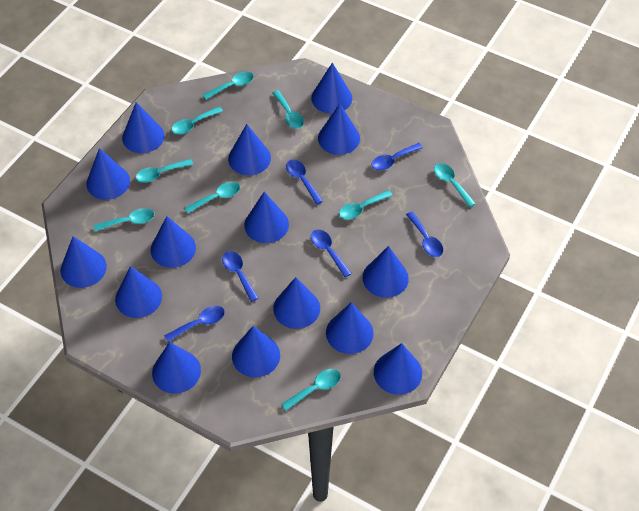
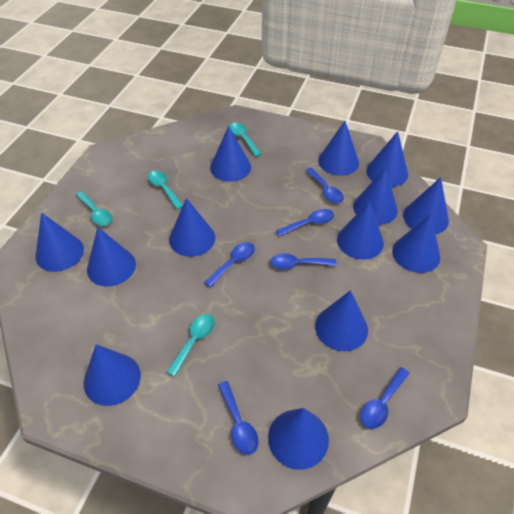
blue cone: [60,236,107,288] [86,148,130,200] [115,266,162,318] [122,102,164,153] [151,216,196,268] [152,342,201,394] [228,124,271,175] [232,326,280,377] [244,191,289,243] [273,277,320,329] [311,63,352,114] [318,104,360,155] [326,302,374,354] [363,246,409,298] [374,343,422,395] = 15 -> [35,213,84,272] [84,344,141,406] [87,227,136,286] [169,198,215,257] [210,126,251,182] [268,408,329,470] [315,290,368,351] [318,121,359,176] [337,201,384,260] [353,167,398,225] [366,131,408,187] [392,214,440,273] [403,177,449,234] = 13
turquoise spoon: [94,208,154,232] [136,159,194,183] [172,106,223,134] [185,182,240,213] [203,71,254,100] [272,90,304,129] [281,369,341,411] [339,190,393,219] [434,163,476,207] = 9 -> [76,191,112,226] [148,171,183,210] [167,314,215,377] [230,122,262,157] = 4

